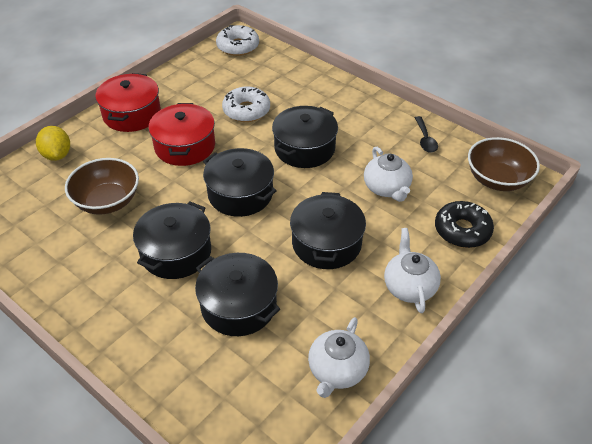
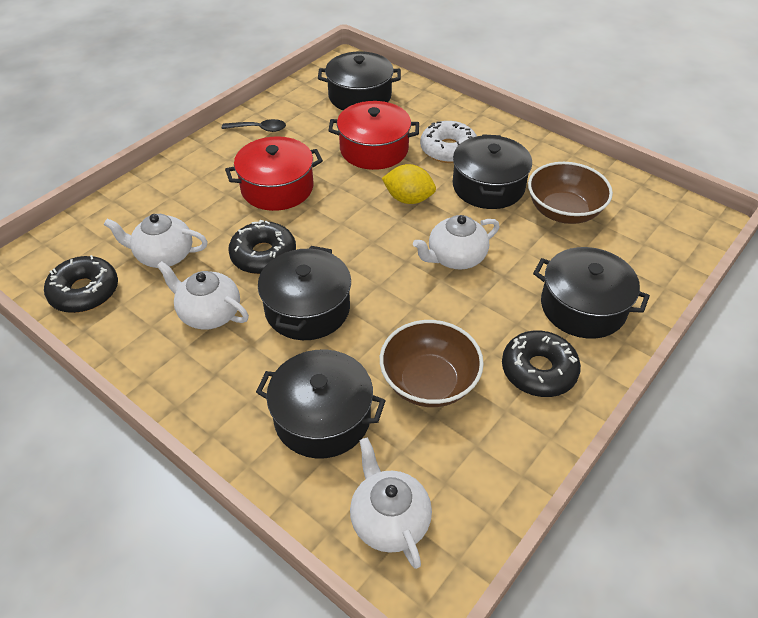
black donut: [435,201,494,248] = 1 -> [44,255,118,313] [228,220,296,274] [502,331,581,397] = 3
white donut: [216,25,259,56] [222,87,270,122] = 2 -> [420,121,477,163] = 1
white teapot: [308,317,370,398] [364,147,413,202] [384,228,441,313] = 3 -> [104,214,208,268] [157,261,249,330] [350,437,432,569] [413,215,499,269] = 4

